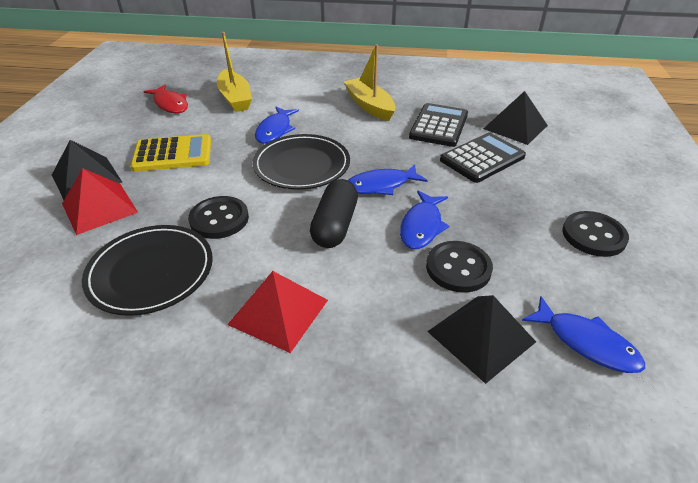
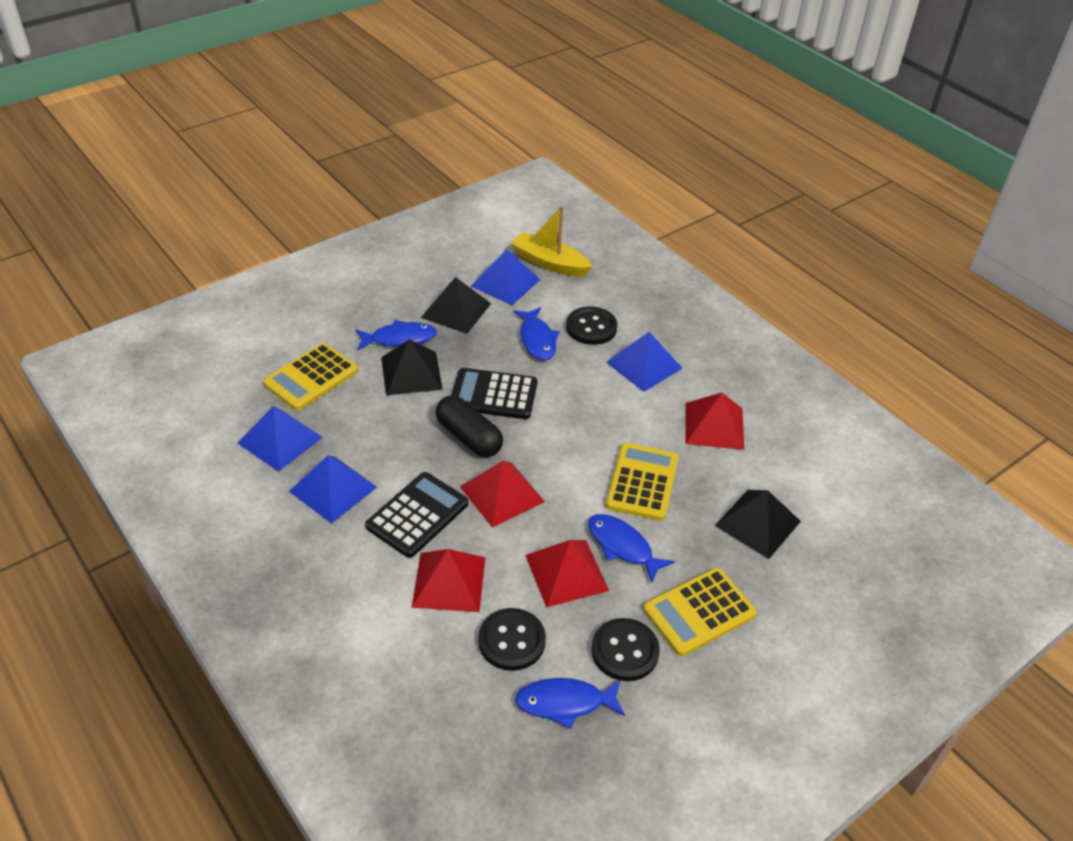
black plate: [82,225,213,316] [252,134,350,190] = 2 -> none = 0
blue pyramid: none = 0 -> [238,406,323,472] [289,455,377,524] [471,249,541,305] [606,332,682,392] = 4
red fish: [143,85,188,113] = 1 -> none = 0
red pyramid: [62,168,138,235] [227,271,328,353] = 2 -> [412,549,486,612] [460,461,545,528] [525,540,609,607] [685,393,744,450] = 4
yellow boat: [217,32,252,112] [344,44,396,121] = 2 -> [511,205,593,276] = 1
yellow calculator: [131,134,211,172] = 1 -> [263,343,358,411] [606,443,679,521] [643,567,757,656] = 3

